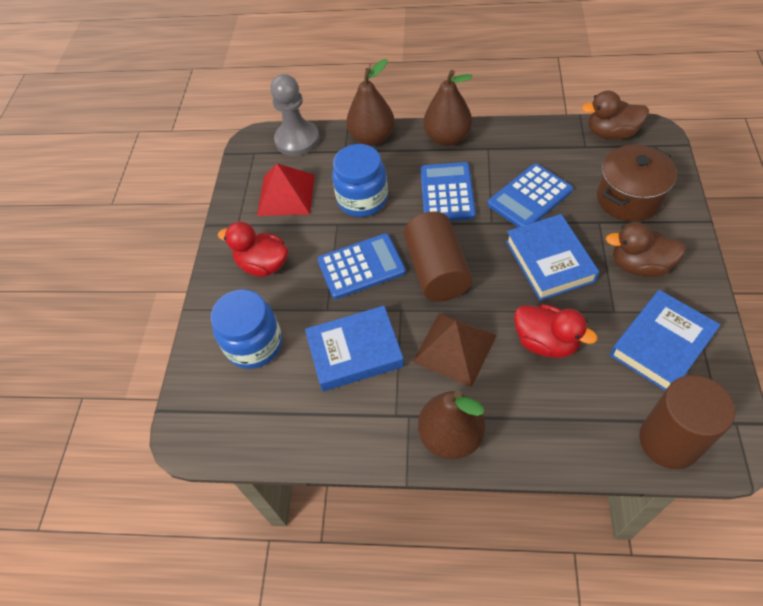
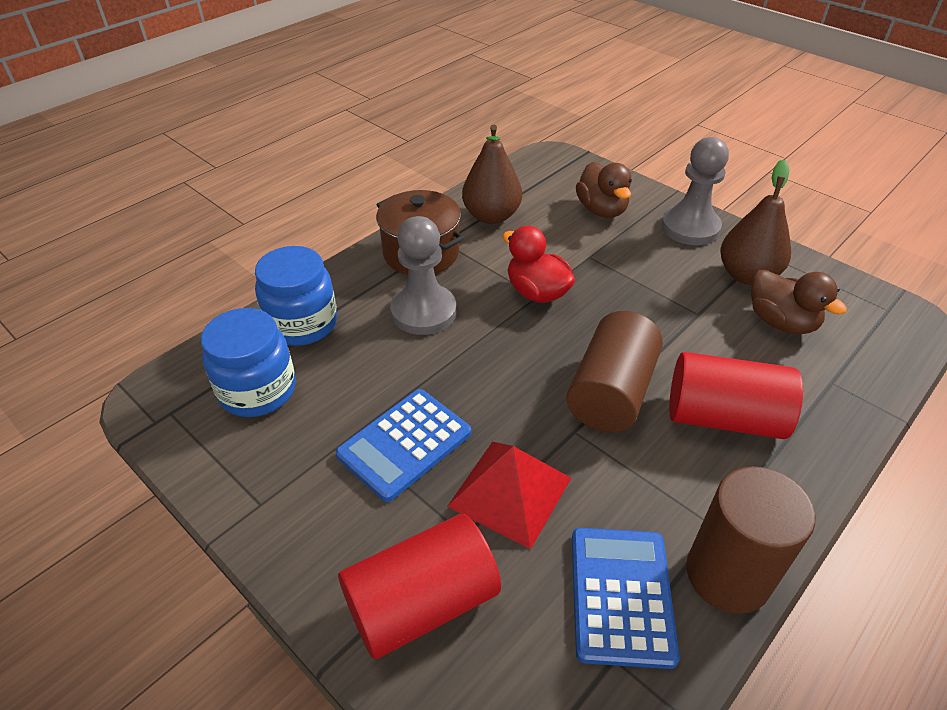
blue book: [305,306,404,391] [506,214,599,301] [610,290,721,391] = 3 -> none = 0
blue calculator: [318,233,406,299] [420,162,476,221] [488,164,573,227] = 3 -> [336,389,471,502] [572,528,680,669] = 2
brown pear: [346,59,395,146] [418,390,485,459] [423,70,473,146] = 3 -> [462,125,522,224] [720,159,791,285] = 2
brown pyramid: [413,313,497,387] = 1 -> none = 0
grey pawn: [270,74,319,156] = 1 -> [390,216,456,335] [661,137,729,245] = 2
red cylinder: none = 0 -> [338,514,501,659] [669,352,803,439] = 2
red duck: [218,222,288,277] [514,304,597,358] = 2 -> [502,226,575,303] = 1

